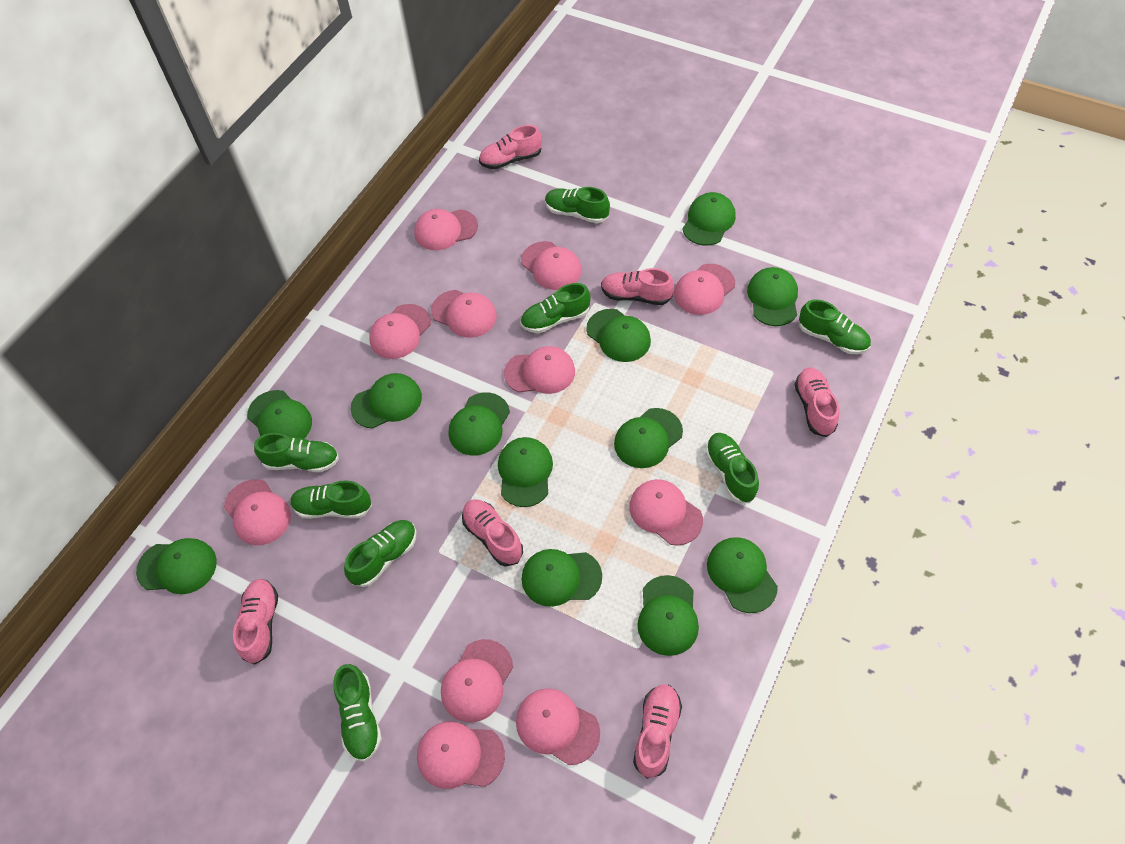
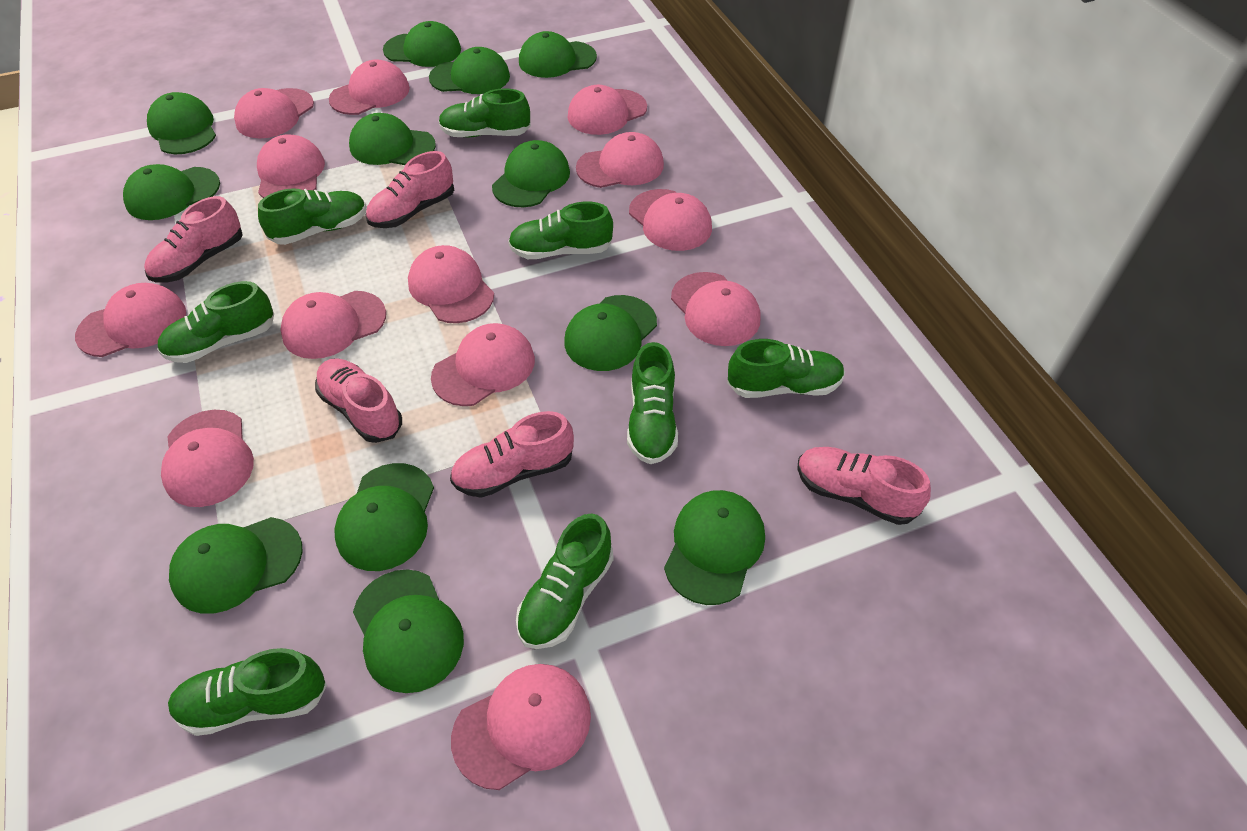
pink cap: [224,479,291,545] [369,304,431,359] [414,209,478,250] [417,721,505,789] [431,290,497,338] [441,639,513,723] [504,346,575,394] [516,688,600,765] [521,241,582,290] [629,479,703,546] [674,264,735,315] = 11 -> [75,283,186,357] [161,410,254,507] [234,88,314,138] [257,135,325,198] [280,291,386,359] [329,60,410,115] [408,245,494,323] [431,323,535,406] [451,664,591,790] [567,85,647,135] [576,132,664,188] [629,189,712,251] [671,272,761,346] = 13
pink shoe: [233,579,278,665] [462,500,523,566] [479,125,542,169] [601,268,674,305] [633,684,682,779] [794,367,839,437] = 6 -> [144,196,243,282] [315,358,402,443] [366,151,454,228] [450,411,574,498] [797,447,931,525] = 5

